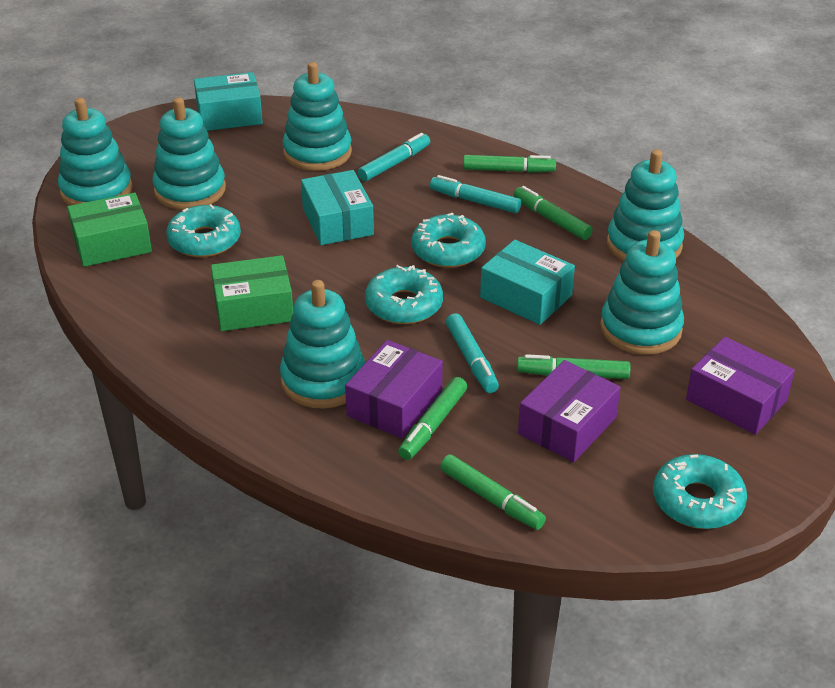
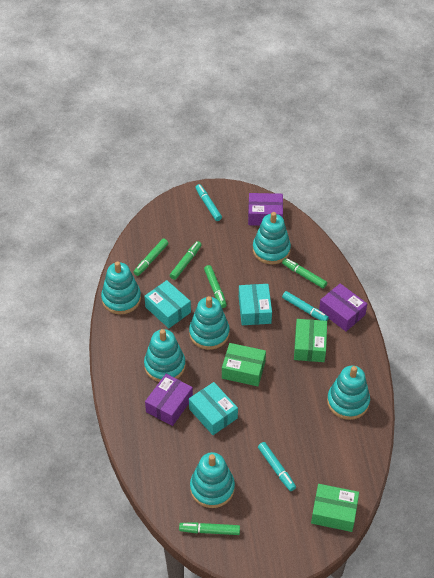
green box: [67,193,152,267] [211,255,293,331] = 2 -> [222,343,266,386] [294,319,327,362] [311,484,359,532] = 3
turquoise donut: [166,204,241,257] [365,265,443,324] [412,213,486,268] [653,454,747,529] = 4 -> none = 0

